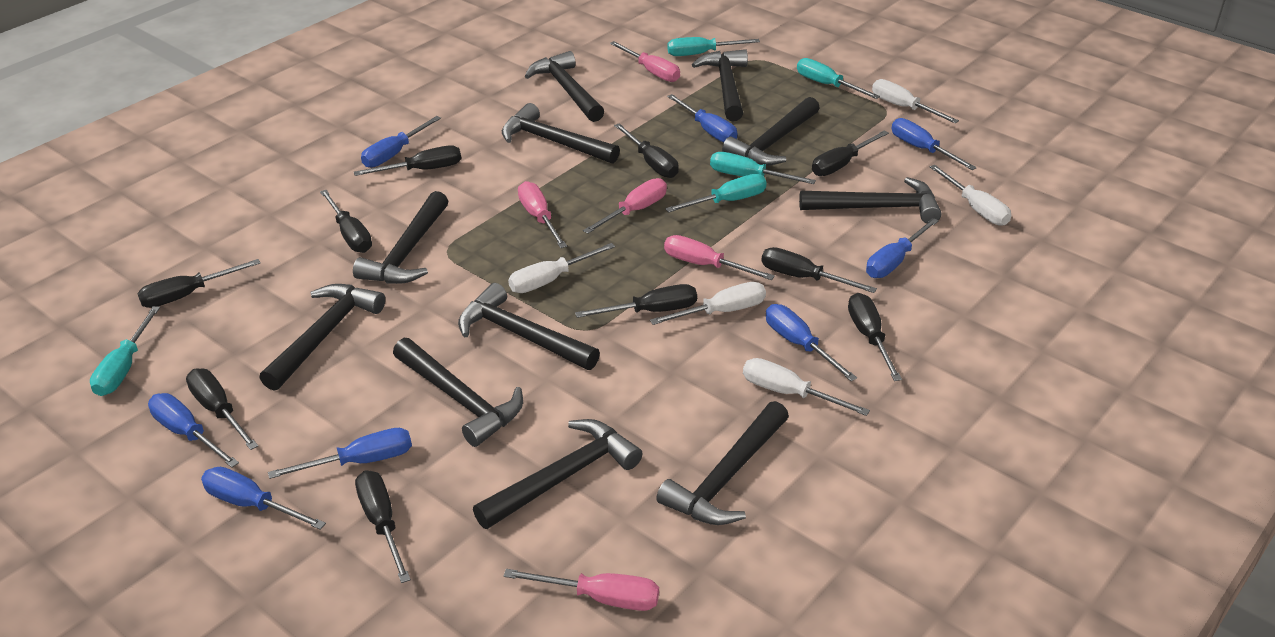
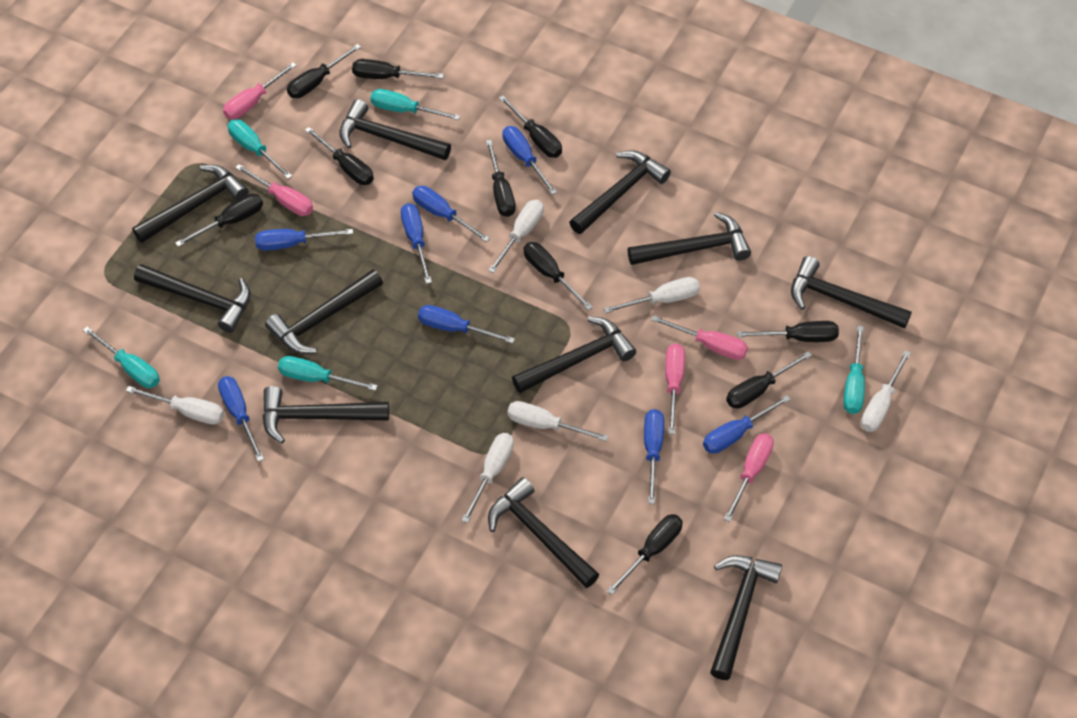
white screwdriver: [508,243,615,293] [650,282,766,325] [743,358,870,416] [872,79,959,123] [930,165,1011,226] = 5 -> [126,386,224,425] [461,433,514,523] [488,200,544,273] [507,401,609,442] [604,277,700,313] [861,350,911,432] = 6

